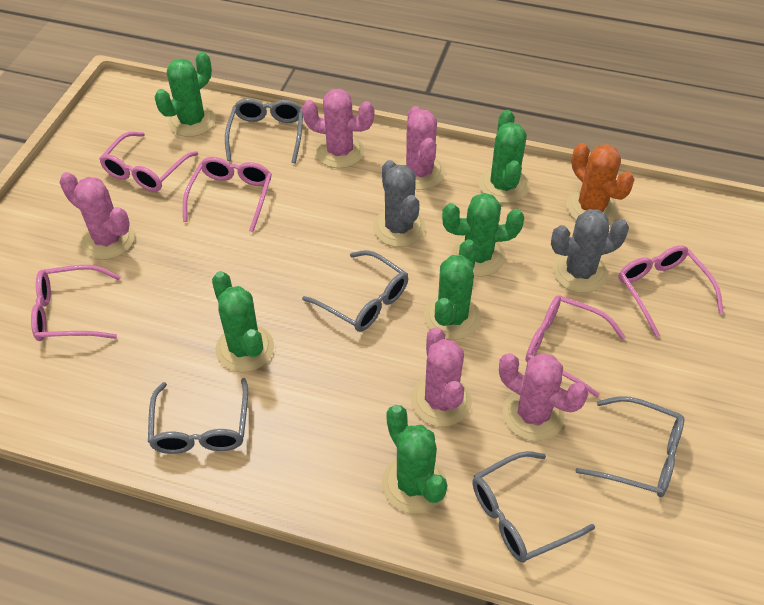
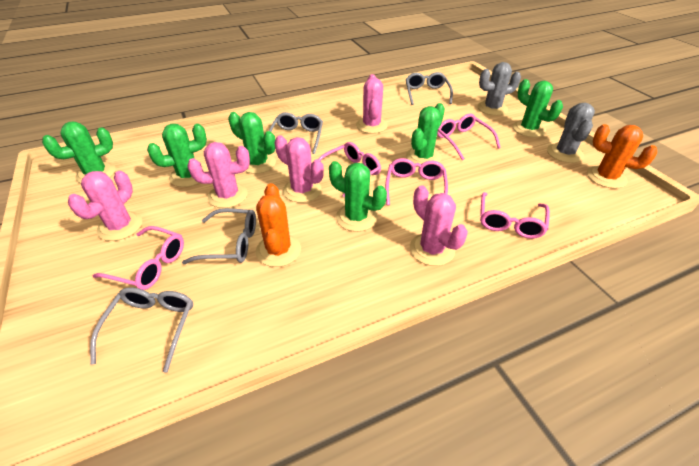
grey glasses: [148,378,248,454] [225,98,303,163] [302,250,408,332] [472,451,595,563] [575,396,684,497] = 5 -> [90,287,193,373] [182,208,256,264] [269,112,323,154] [406,72,453,105] = 4
orange cactus: [566,143,635,223] = 1 -> [256,183,301,267] [587,124,657,189] = 2

